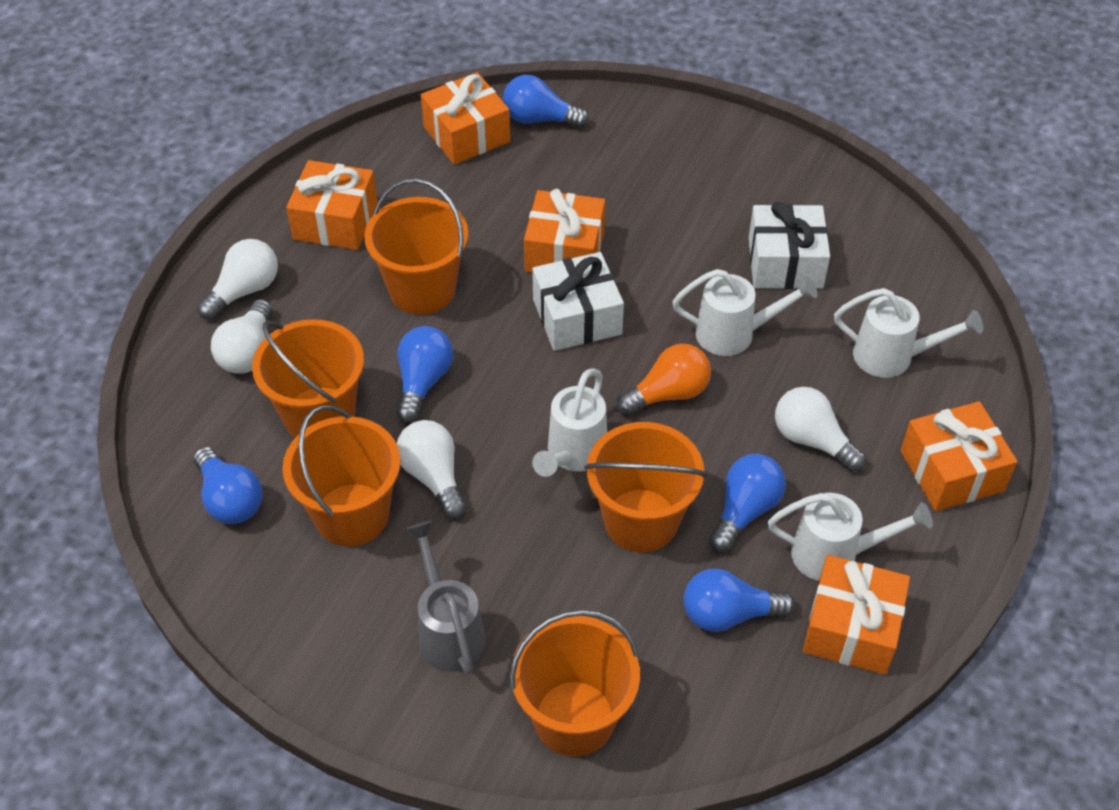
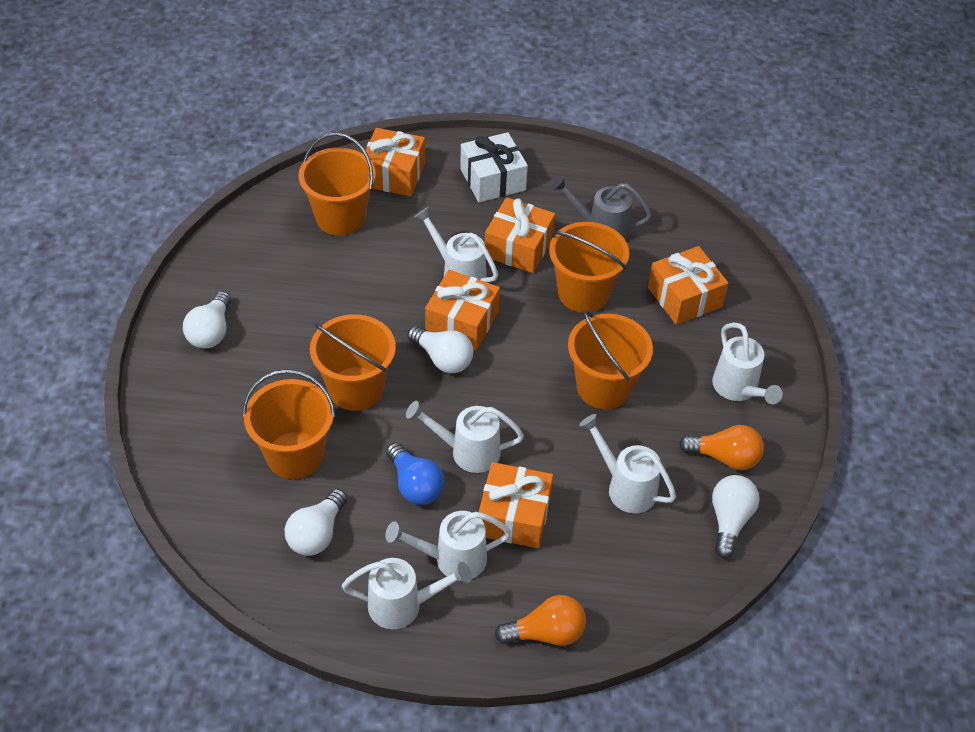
blue light bulb: [193,447,263,524] [396,326,453,423] [503,75,589,128] [684,569,795,632] [709,454,786,552] = 5 -> [386,442,445,505] = 1
orange light bulb: [616,344,711,416] = 1 -> [495,595,586,646] [679,425,764,470] = 2
white gift: [532,252,624,351] [749,201,830,289] = 2 -> [460,132,528,202] = 1
white watering can: [532,368,607,477] [672,269,817,356] [768,493,933,581] [834,288,983,378] = 4 -> [342,558,472,629] [385,511,511,581] [406,401,524,473] [414,207,498,282] [579,414,676,513] [712,323,783,404] = 6

